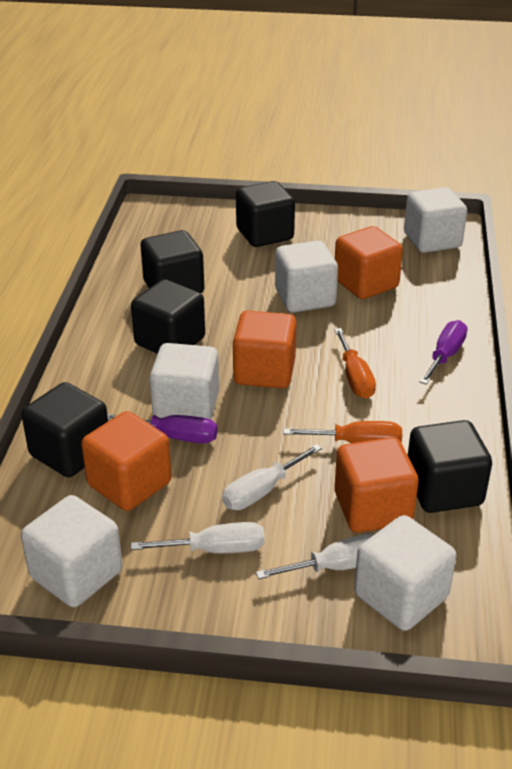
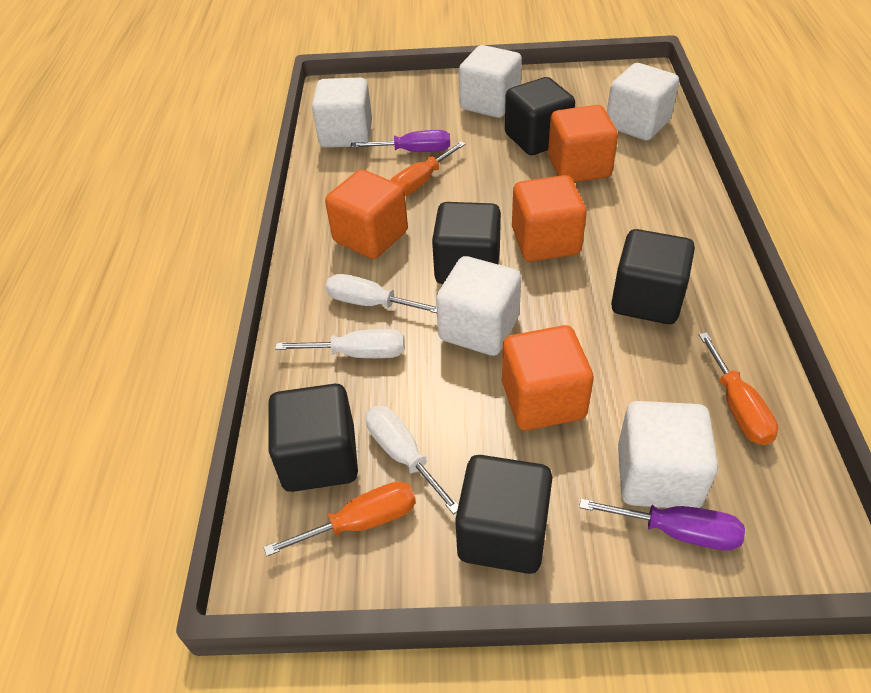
orange screwdriver: [283,421,402,443] [334,328,376,399] = 2 -> [264,481,416,557] [390,141,466,196] [699,332,778,445] = 3

